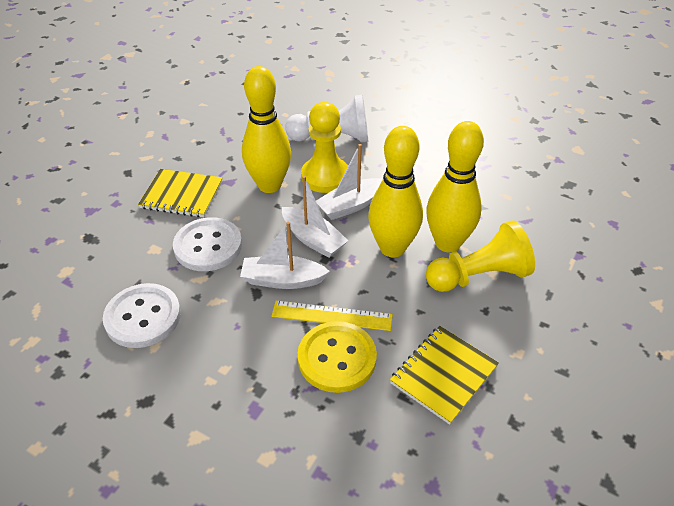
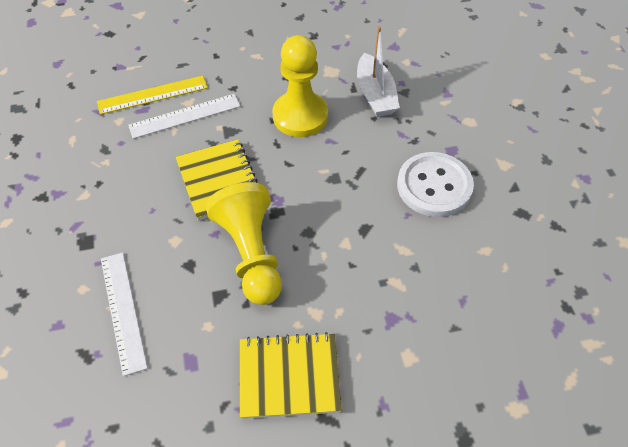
white boat: [240,222,330,289] [282,176,348,258] [316,144,383,220] = 3 -> [357,26,400,117] = 1
white button: [103,283,181,348] [173,217,242,271] = 2 -> [397,152,474,217] = 1
white pawn: [285,95,368,143] = 1 -> none = 0
white ruler: none = 0 -> [101,252,148,376] [128,94,241,139] = 2
yellow bowling pin: [242,66,291,193] [368,126,423,257] [426,121,484,252] = 3 -> none = 0
yellow button: [298,321,377,393] = 1 -> none = 0

